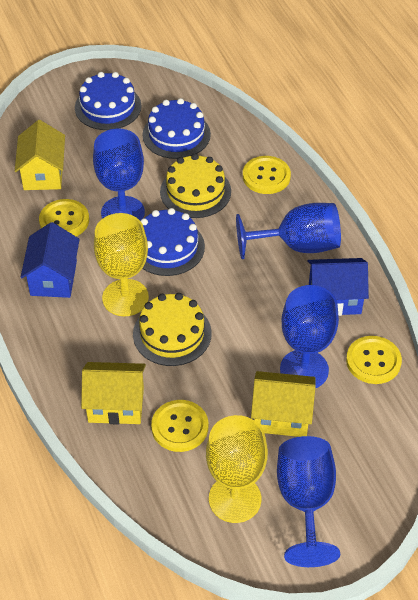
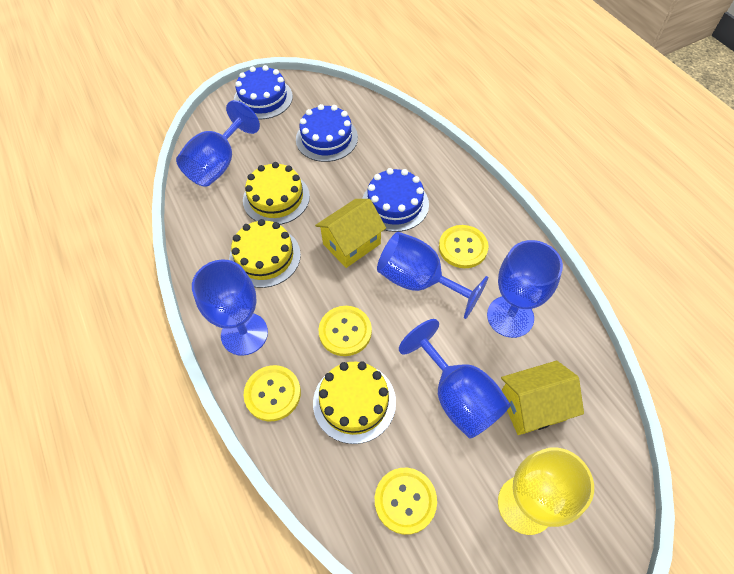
blue goblet: [93,129,145,221] [236,203,341,259] [277,436,340,567] [280,285,339,388] = 4 -> [176,100,260,187] [192,260,268,356] [377,232,488,319] [399,319,511,439] [487,240,563,338] = 5
blue house: [20,222,80,298] [307,258,369,316] = 2 -> none = 0
yellow cake: [133,293,212,366] [160,154,231,218] = 2 -> [229,219,301,288] [243,162,310,225] [313,362,396,444] = 3
yellow goblet: [94,213,149,316] [206,415,268,523] = 2 -> [498,447,594,535] = 1
yellow house: [15,120,65,190] [81,362,146,424] [251,371,316,437] = 3 -> [315,199,386,268] [501,361,584,435] = 2

